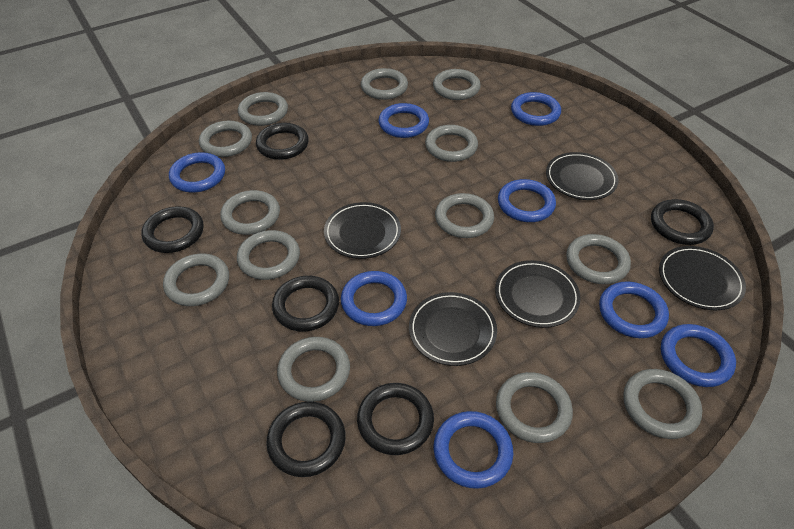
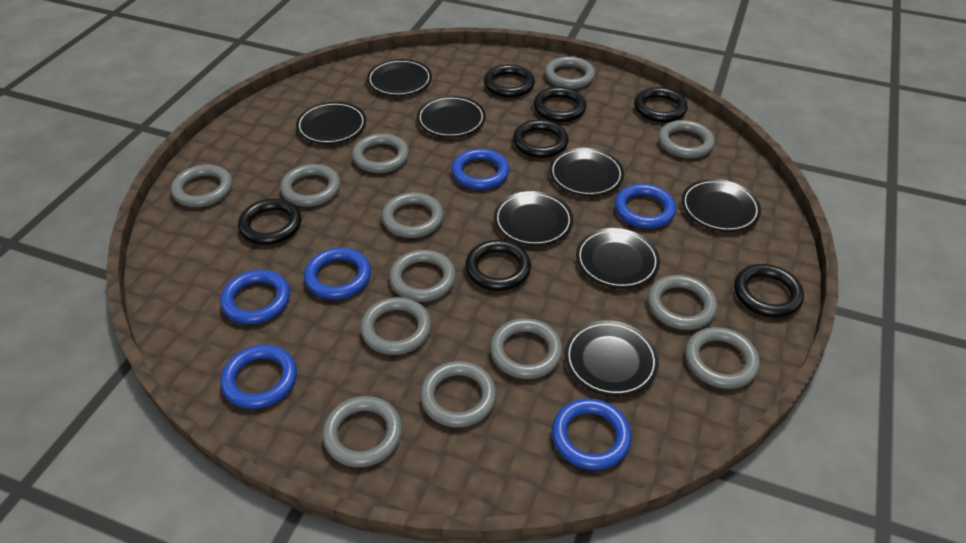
black plate: [324,202,401,259] [409,292,497,366] [495,260,581,328] [546,152,619,200] [659,246,746,310] = 5 -> [296,102,366,144] [367,59,432,96] [417,96,486,137] [494,191,573,246] [549,148,624,196] [565,320,659,397] [576,228,660,289] [681,179,761,232] = 8
black ring: [141,206,204,253] [256,123,309,160] [266,402,346,477] [272,276,339,331] [357,383,434,455] [651,199,714,245] = 6 -> [238,199,301,245] [465,240,531,291] [484,64,535,98] [513,120,569,158] [533,87,586,122] [634,87,688,122] [734,264,804,318] = 7
blue ring: [169,152,225,193] [341,271,407,326] [378,103,429,138] [433,411,513,489] [498,179,556,222] [511,92,561,126] [599,282,669,338] [661,324,736,387] = 8 -> [220,270,290,324] [220,345,297,409] [304,248,371,299] [451,149,510,190] [552,398,631,470] [615,184,676,228] = 6

